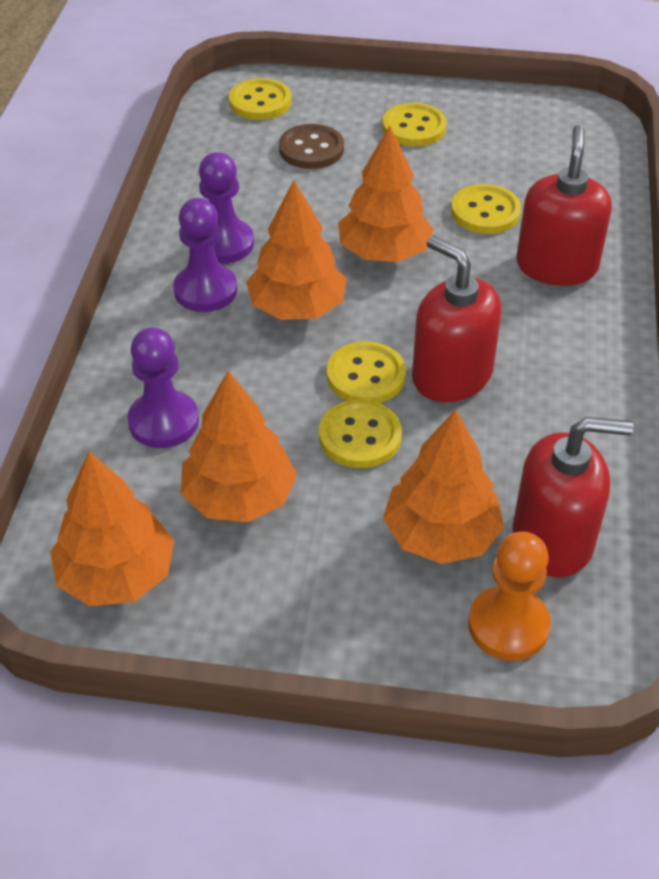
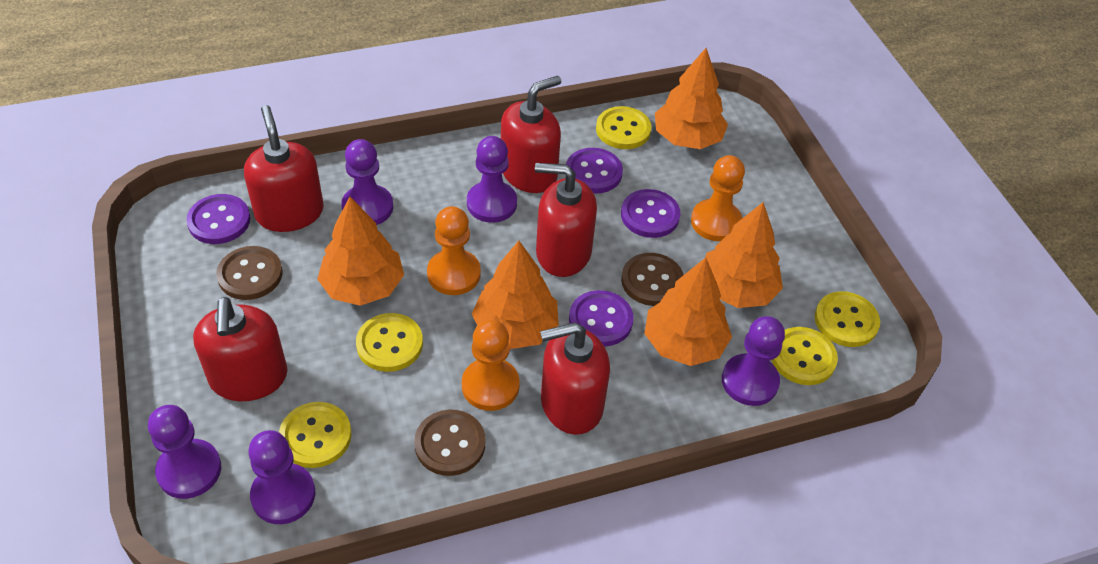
brown button: [279,124,344,169] = 1 -> [216,246,282,300] [414,410,485,476] [621,253,683,306] = 3
orange pawn: [468,531,551,661] = 1 -> [427,206,481,295] [462,320,520,411] [691,155,745,241] = 3
purple button: none = 0 -> [186,194,251,244] [566,148,623,194] [569,290,633,347] [621,189,680,238] = 4
purple pawn: [127,327,199,448] [173,198,237,312] [199,152,254,264] = 3 -> [148,405,221,499] [248,430,315,524] [341,139,393,225] [467,136,517,223] [722,316,785,406] = 5
red soap dispenser: [412,236,502,402] [513,417,634,577] [516,125,612,286] = 3 -> [193,297,287,401] [244,105,324,232] [501,76,561,193] [535,163,597,277] [540,322,610,435] = 5

